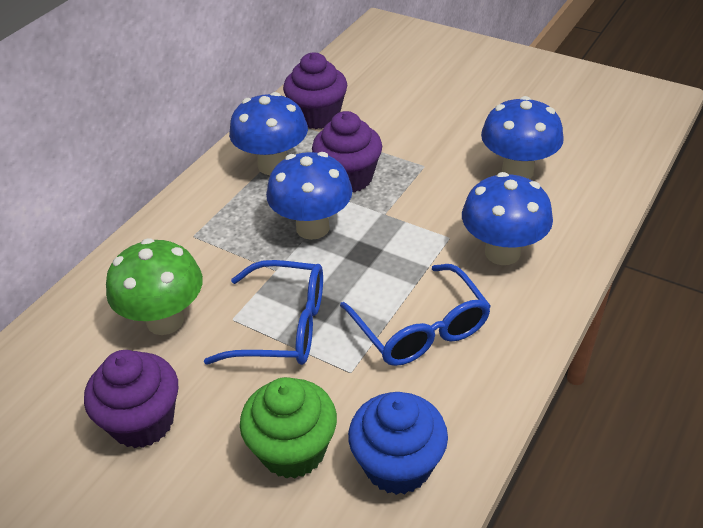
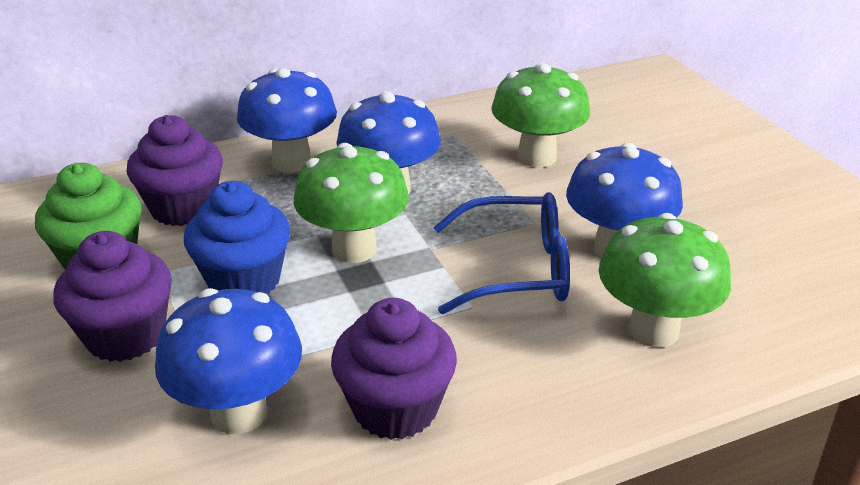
blue glasses: [204,260,323,365] [340,264,491,366] = 2 -> [434,192,570,314] = 1
green mushroom: [106,238,203,335] = 1 -> [294,143,409,263] [491,63,590,168] [599,213,731,348] = 3

